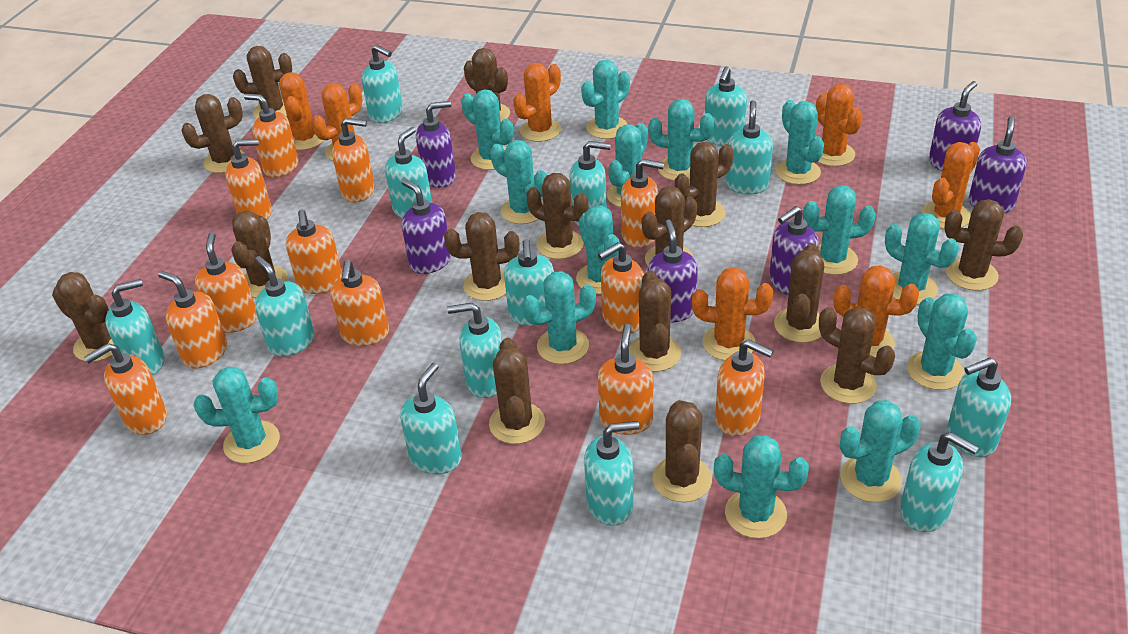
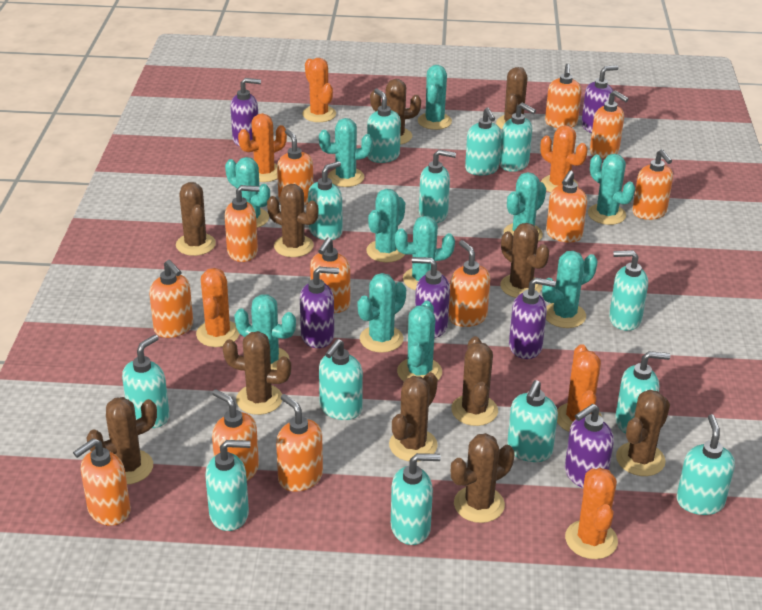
brown cactus: [52,272,114,362] [181,94,245,173] [232,211,288,298] [233,46,292,119] [444,212,520,301] [464,48,510,122] [489,338,545,444] [526,173,589,259] [629,270,681,372] [642,186,697,265] [652,400,712,502] [675,142,733,227] [774,243,824,343] [819,307,895,404] [944,199,1023,291] = 15 -> [86,397,157,485] [176,182,216,256] [222,331,291,415] [267,184,318,257] [370,79,421,144] [389,372,438,462] [451,336,498,426] [451,433,514,523] [496,67,528,129] [500,223,549,298] [616,390,670,476] = 11
orange cactus: [279,72,324,150] [312,83,362,161] [513,63,561,142] [692,267,773,361] [816,84,863,166] [833,265,919,358] [922,142,980,229] = 7 -> [196,268,240,347] [238,113,287,182] [302,58,336,122] [540,125,588,193] [557,344,602,432] [565,468,618,559] = 6
turquoise cactus: [193,367,280,463] [461,89,513,170] [490,140,547,224] [522,271,596,364] [576,205,620,294] [581,60,630,139] [607,123,648,207] [648,99,714,181] [714,435,809,538] [776,100,824,185] [803,185,876,275] [840,400,921,502] [885,213,959,305] [907,293,977,390] = 14 -> [225,157,270,228] [234,294,296,370] [319,118,373,187] [358,273,406,353] [366,189,405,262] [395,216,455,290] [397,301,442,381] [418,65,452,130] [504,172,546,241] [542,251,597,328] [588,154,635,225] = 11

